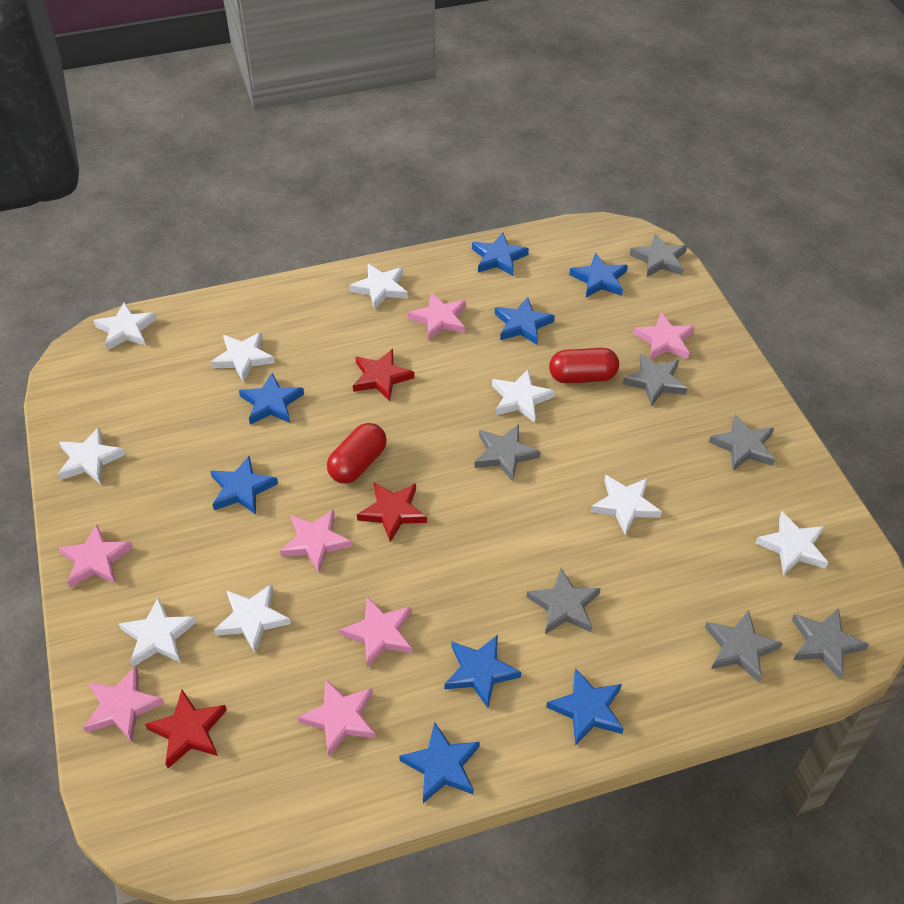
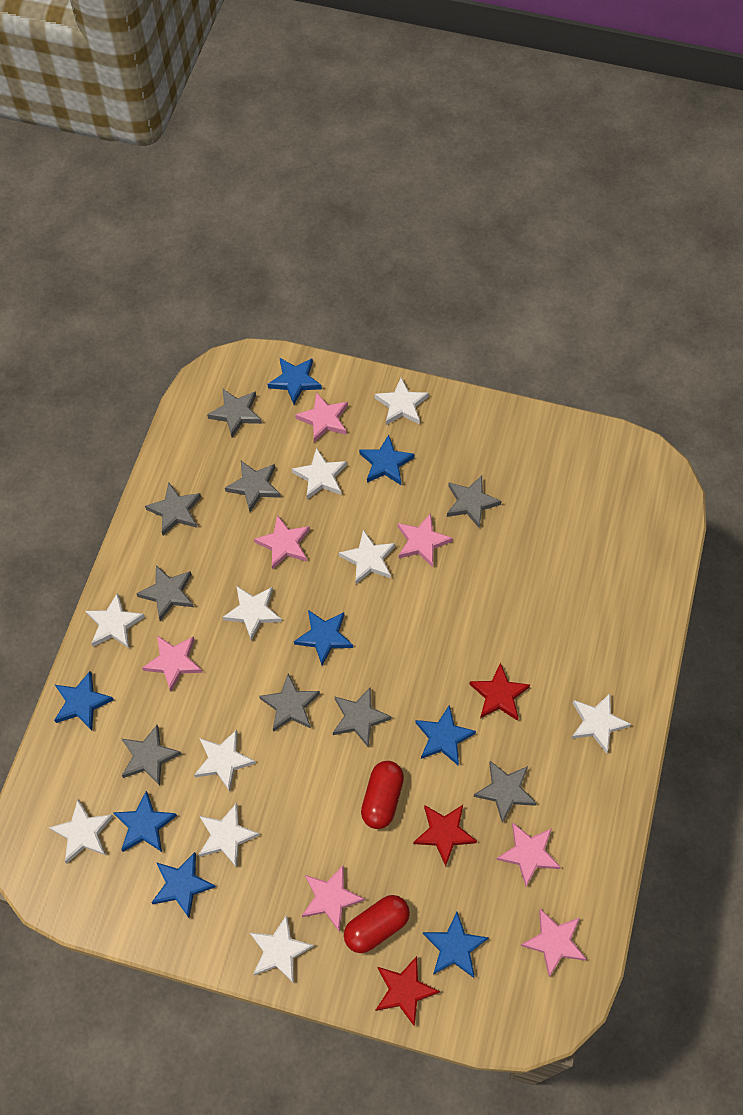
grey star: [475,424,541,481] [527,568,601,634] [623,353,688,406] [630,234,687,277] [705,610,782,683] [709,414,775,471] [792,608,869,680] = 7 -> [122,725,181,786] [136,565,194,621] [145,483,201,535] [207,389,262,437] [225,461,281,512] [259,674,320,732] [333,687,392,747] [447,475,502,528] [473,761,537,823] = 9
white star: [58,427,126,484] [93,302,157,351] [119,597,197,667] [211,332,275,382] [214,584,291,653] [349,264,408,310] [492,369,555,423] [591,475,662,535] [755,512,828,576] = 9 -> [49,800,113,863] [86,593,145,648] [194,730,256,792] [198,803,260,868] [223,586,282,640] [250,915,314,983] [292,448,347,499] [339,530,395,584] [375,378,429,425] [571,693,631,754] = 10

